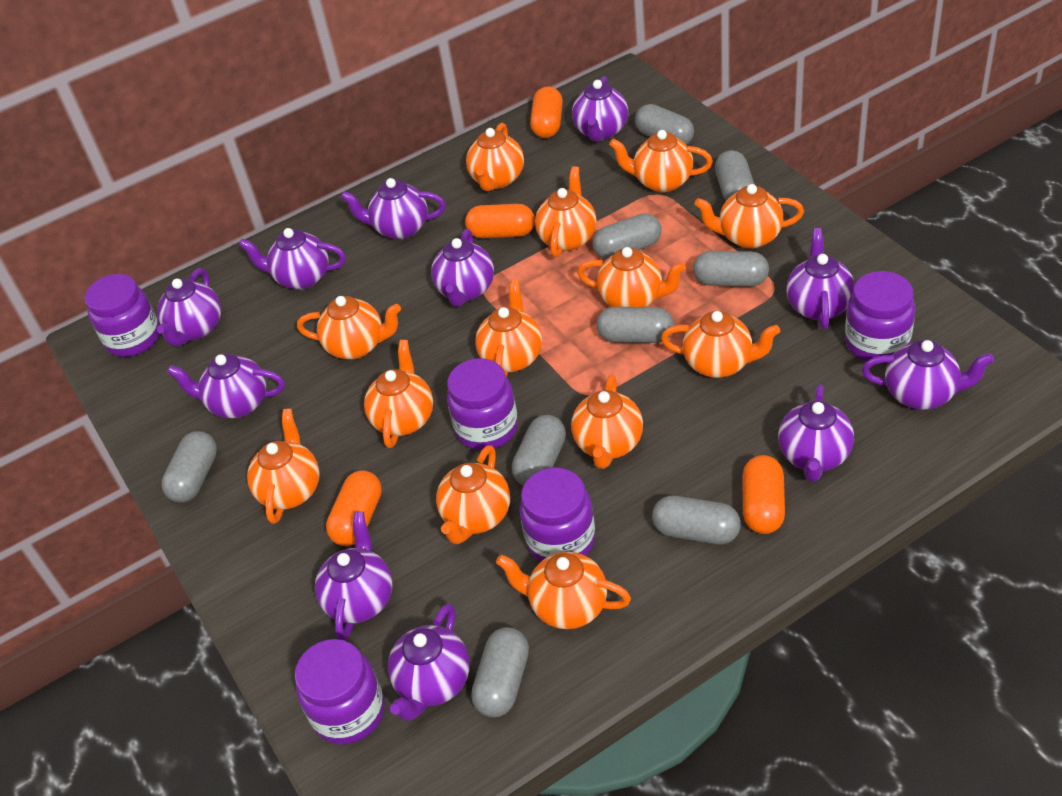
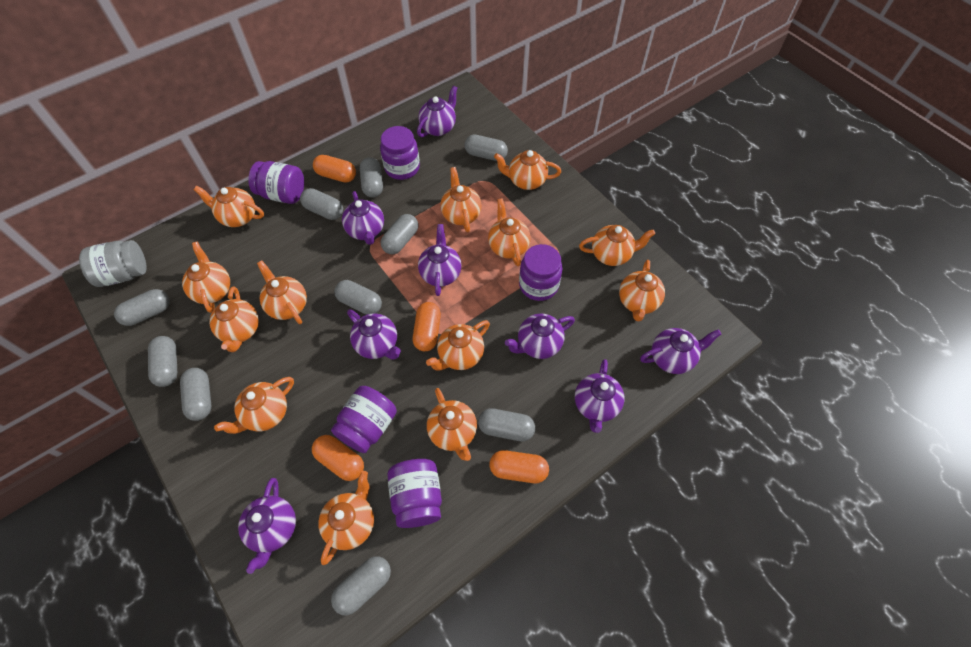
grey capsule: [161,431,217,503] [471,627,529,718] [512,415,566,486] [592,213,661,259] [597,307,674,343] [635,104,694,145] [652,496,741,545] [693,251,769,287] [715,150,754,201] = 9 -> [114,289,170,326] [148,336,177,387] [180,368,211,421] [300,188,343,220] [331,556,391,615] [334,280,382,315] [360,158,383,197] [381,214,418,254] [465,134,508,161] [478,408,535,441] = 10
grey jar: none = 0 -> [79,240,146,287] = 1
purple teapot: [157,268,221,346] [167,354,285,418] [239,228,346,290] [315,512,393,641] [341,178,446,240] [388,603,470,721] [431,229,494,307] [572,76,628,142] [778,384,854,482] [786,228,855,329] [862,340,994,410] = 11 -> [238,478,296,574] [342,191,384,245] [347,310,401,359] [417,85,458,137] [418,224,462,296] [505,313,575,359] [575,359,625,433] [640,328,721,374] = 8

